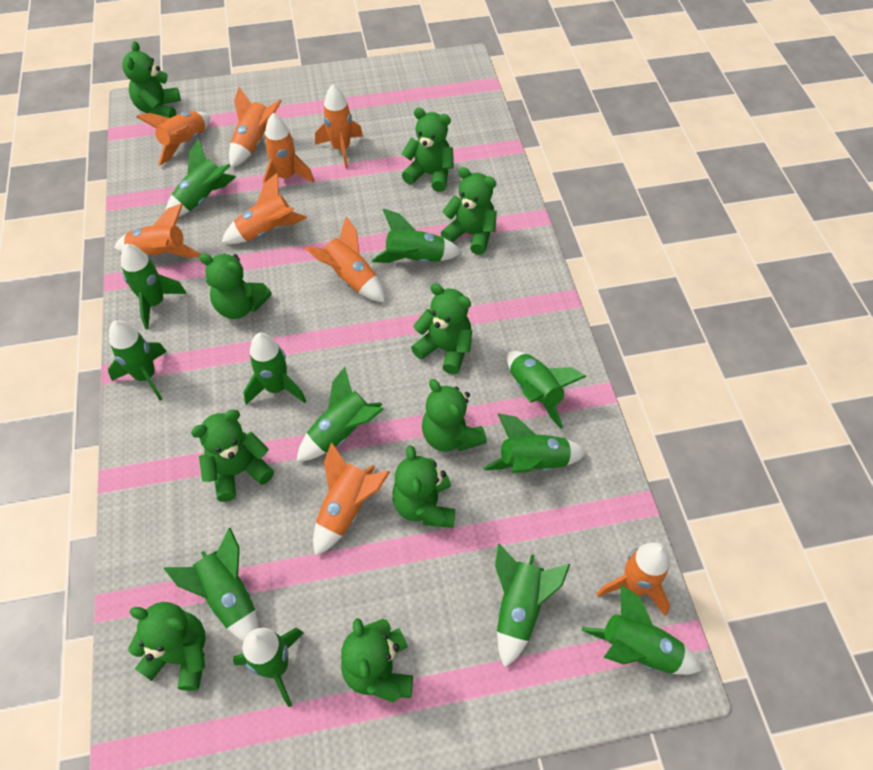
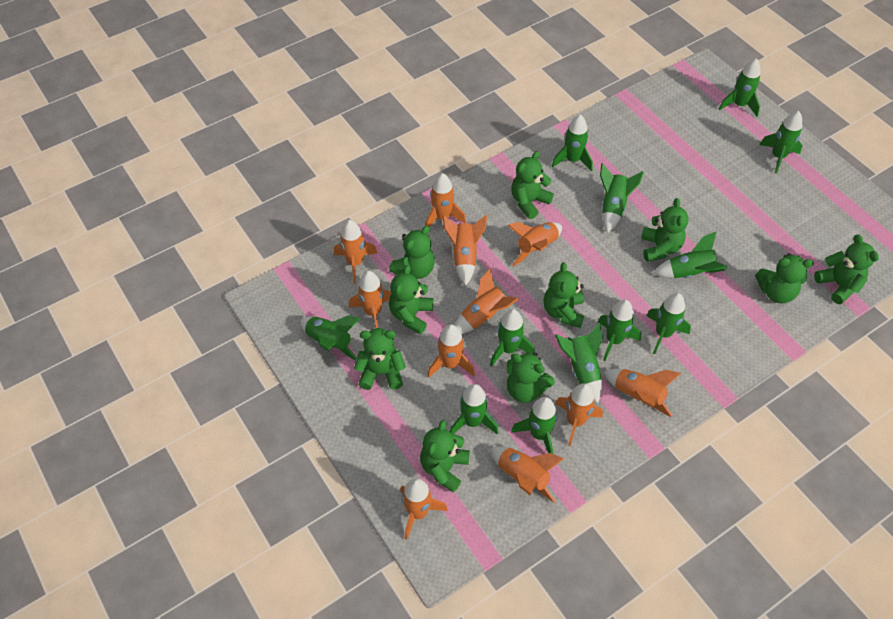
orange rocket: [114,203,201,258] [136,111,210,166] [221,173,307,244] [229,87,282,168] [263,113,314,185] [305,217,385,302] [313,443,390,556] [315,84,363,168] [597,542,670,616] = 9 -> [334,220,378,284] [349,271,392,328] [400,478,448,540] [425,173,466,227] [427,324,475,378] [442,215,487,286] [455,268,519,334] [490,446,564,503] [508,222,562,266] [555,383,603,446] [604,369,681,417] = 11

